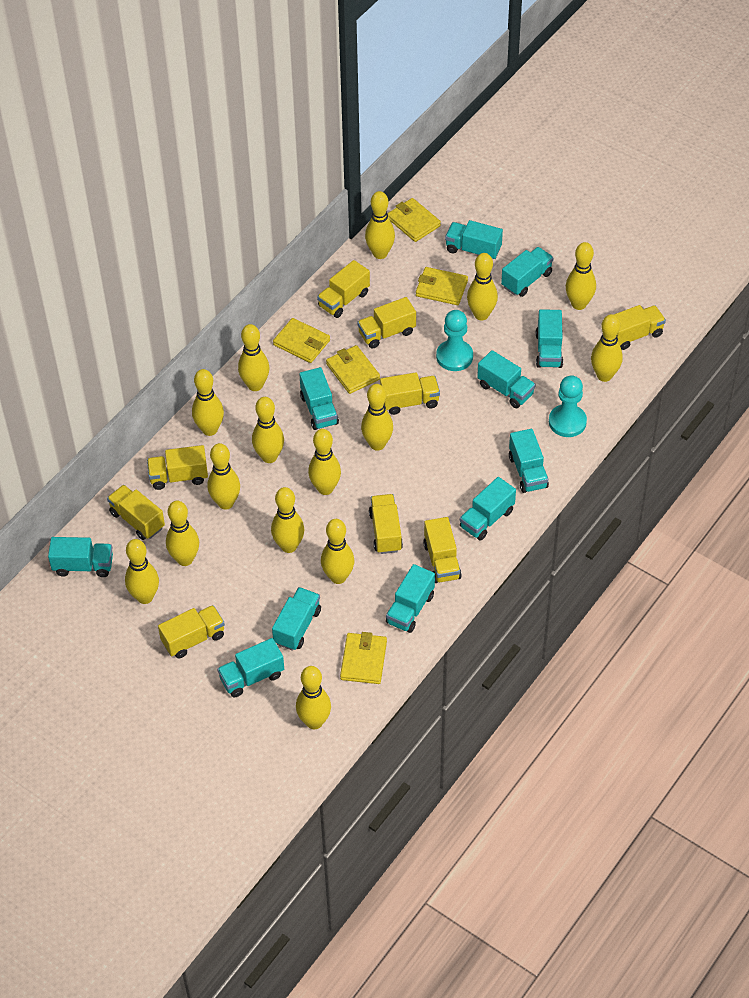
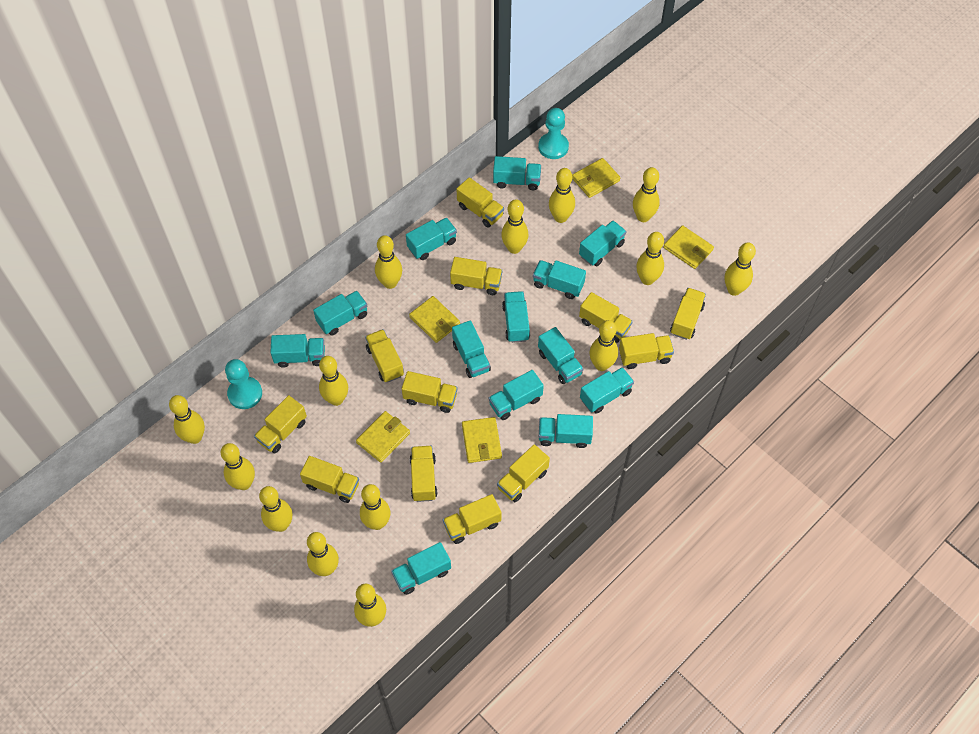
turquoise truck: [48,537,113,577] [217,638,284,697] [272,587,321,651] [299,367,339,430] [386,564,435,633] [445,220,503,259] [460,477,516,541] [477,350,536,408] [501,247,553,297] [509,429,549,493] [536,309,563,368] = 11 -> [270,334,325,368] [313,291,367,336] [391,542,451,595] [406,218,457,260] [452,320,491,378] [489,370,544,420] [493,156,541,190] [502,291,530,343] [533,260,586,299] [538,327,584,384] [539,414,593,448] [579,221,626,266] [580,367,634,414] = 13
yellow bowling pin: [125,539,159,604] [166,501,199,566] [192,369,224,436] [208,443,240,510] [238,324,269,391] [252,397,284,463] [271,487,304,553] [296,666,331,729] [308,429,341,495] [321,519,354,584] [361,384,393,451] [365,191,395,259] [467,253,498,320] [566,242,596,310] [591,314,623,382] = 15 -> [169,395,205,444] [221,443,255,490] [259,486,292,532] [307,532,339,576] [319,356,348,406] [354,584,386,627] [360,484,390,530] [375,235,402,289] [501,199,528,254] [549,168,575,223] [589,320,618,371] [633,167,660,222] [636,232,664,285] [725,242,756,296] = 14
yellow truck: [107,485,165,540] [147,445,208,490] [158,605,225,659] [317,260,370,318] [357,297,416,348] [369,494,403,554] [380,373,440,415] [423,517,462,583] [614,305,666,350] = 9 -> [254,395,307,454] [300,456,359,503] [365,329,404,382] [402,371,458,413] [410,446,437,502] [443,494,502,544] [450,257,502,295] [456,177,504,228] [497,444,550,502] [579,292,633,343] [619,333,674,369] [670,288,706,340] = 12

